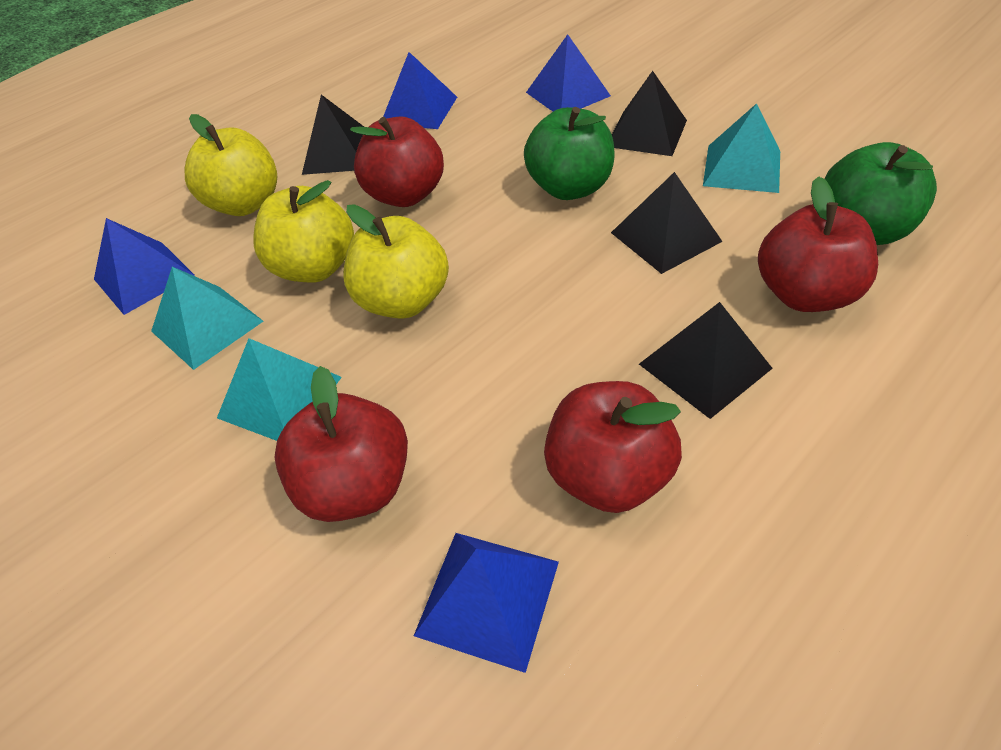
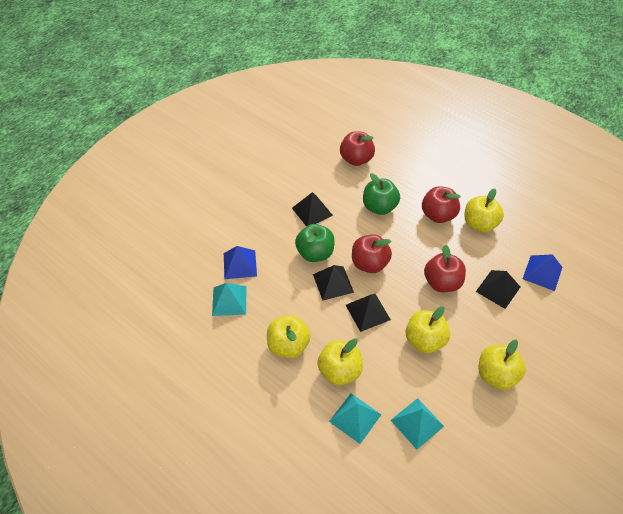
blue pyramid: [94,218,194,315] [383,52,457,129] [414,533,559,673] [526,34,611,111] = 4 -> [224,246,257,279] [523,254,562,291] = 2
yellow apple: [185,114,277,216] [253,180,354,283] [343,204,449,319] = 3 -> [267,315,311,358] [317,339,363,385] [405,306,450,353] [465,188,504,233] [479,340,526,390] = 5

